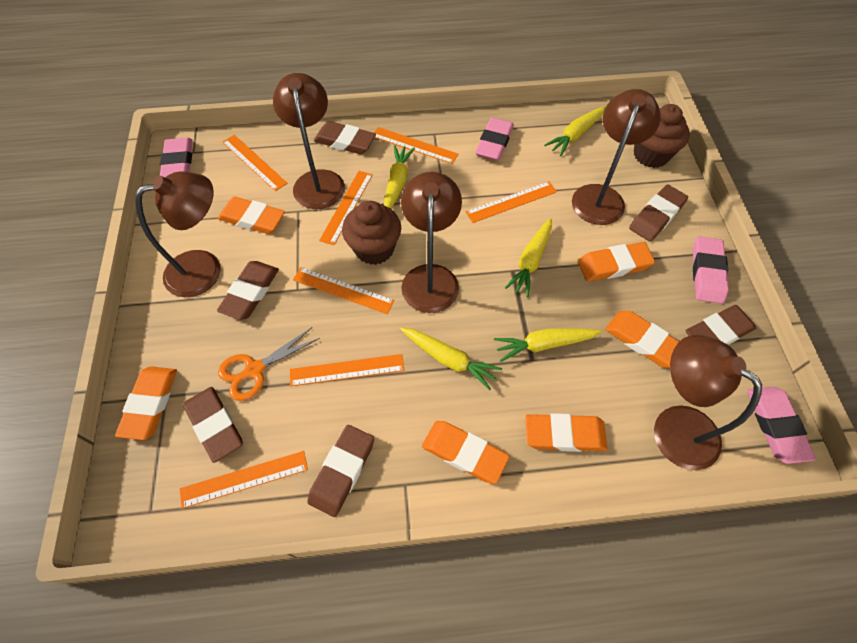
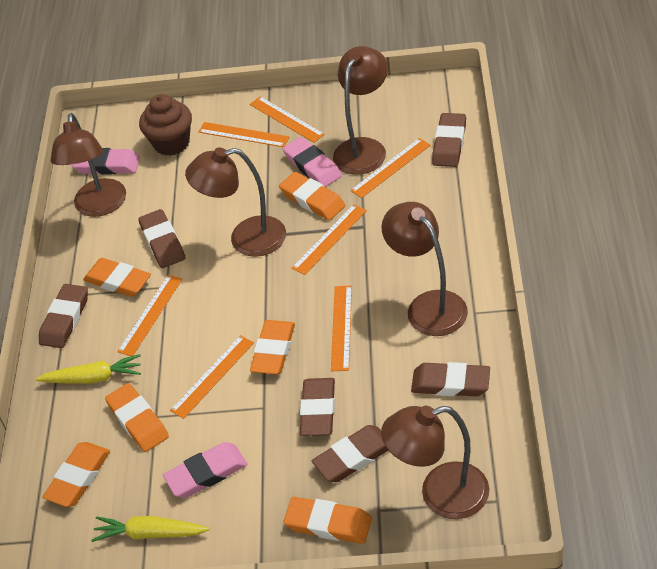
brown cupcake: [342,201,401,265] [634,104,690,168] = 2 -> [139,94,192,156] = 1
orange scissors: [218,327,320,401] = 1 -> none = 0
pink eraser: [160,137,193,177] [475,117,514,161] [693,237,729,304] [747,387,816,464] = 4 -> [72,148,140,175] [163,442,247,498] [283,137,342,187] = 3
yellow carrot: [384,145,415,209] [400,328,502,391] [494,328,602,362] [505,218,552,297] [544,106,606,156] = 5 -> [35,354,141,384] [91,516,209,542] = 2

